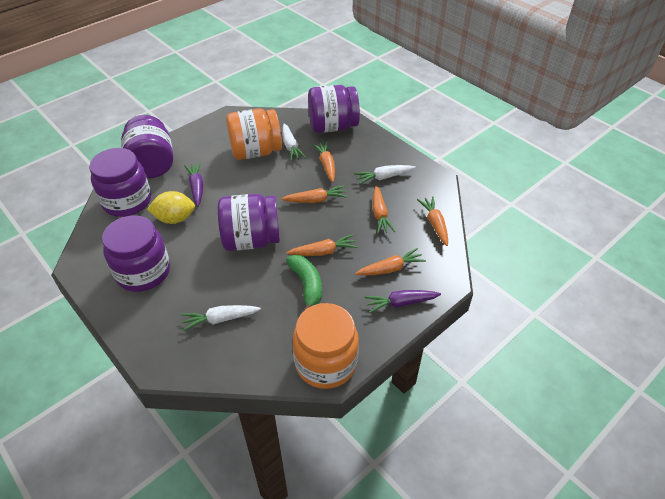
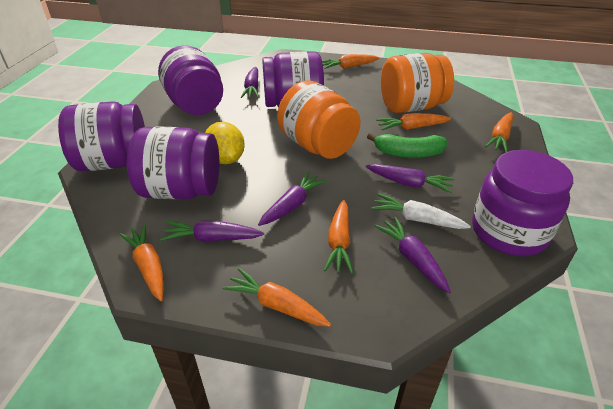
purple carrot: [184,163,203,206] [365,290,441,313] = 2 -> [160,221,264,242] [241,67,259,98] [258,172,327,226] [365,164,454,193] [375,217,451,293] = 5
white carrot: [181,305,261,331] [282,124,306,161] [354,165,416,185] = 3 -> [371,193,471,229] = 1

